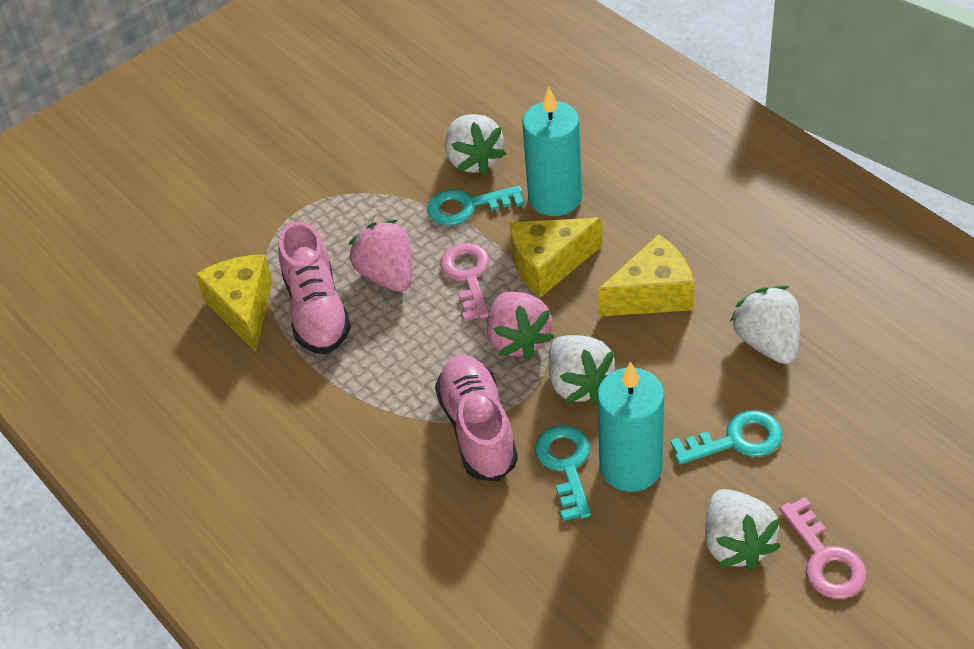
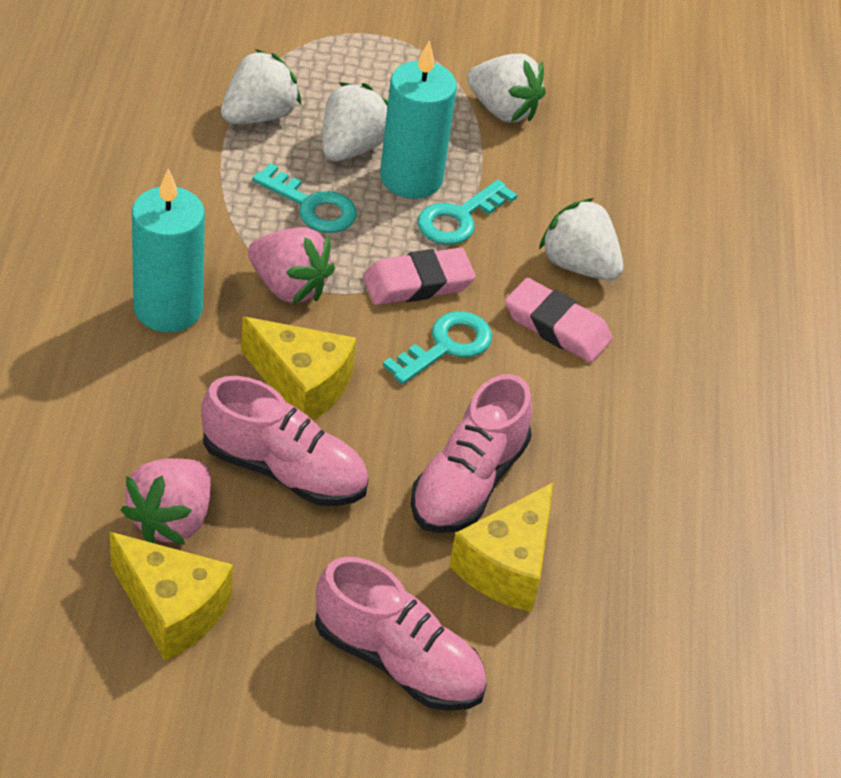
pink eraser: none = 0 -> [363,248,476,305] [505,278,613,363] = 2
pink key: [440,243,490,321] [779,497,867,599] = 2 -> none = 0
pink shoe: [278,221,351,354] [435,355,518,481] = 2 -> [201,376,369,506] [315,557,487,711] [411,374,532,533] = 3

